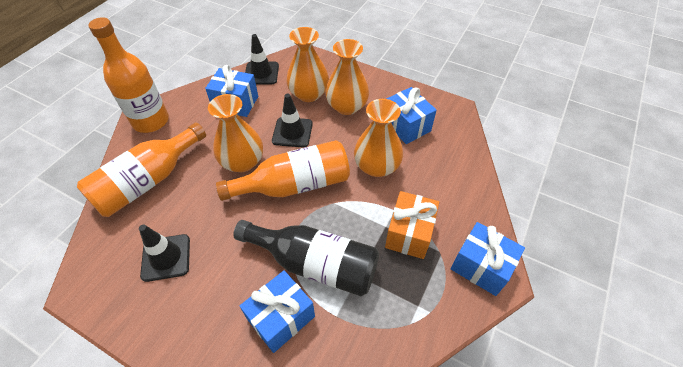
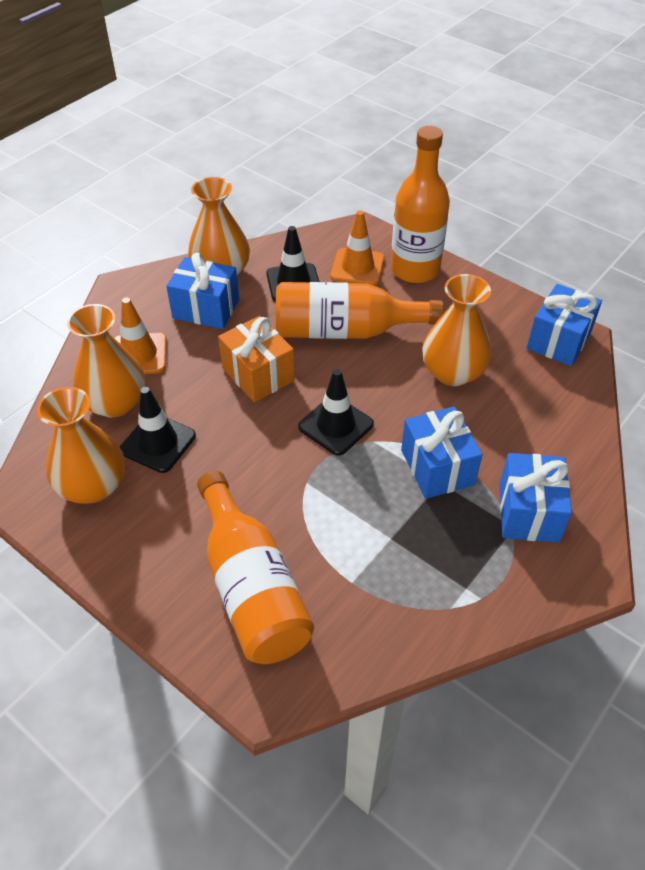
black bottle: [233,220,379,296] = 1 -> none = 0
orange traffic cone: none = 0 -> [115,298,167,374] [330,210,385,286] = 2

